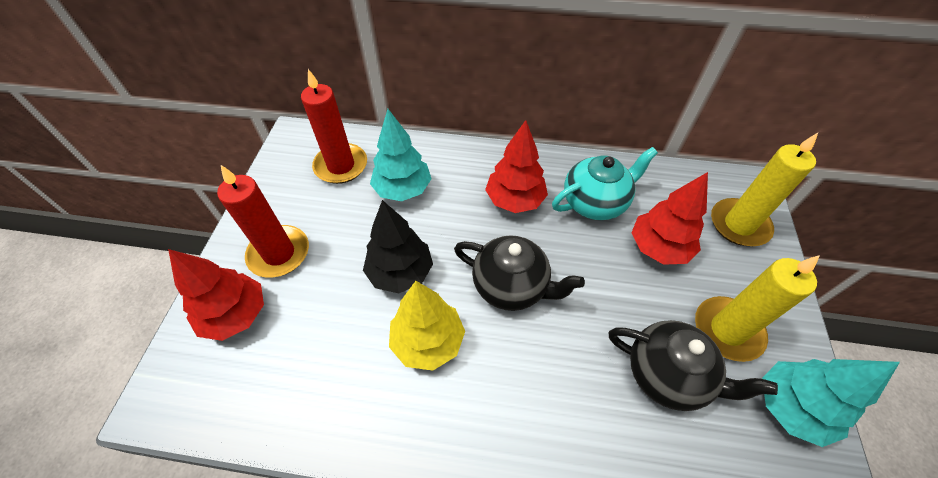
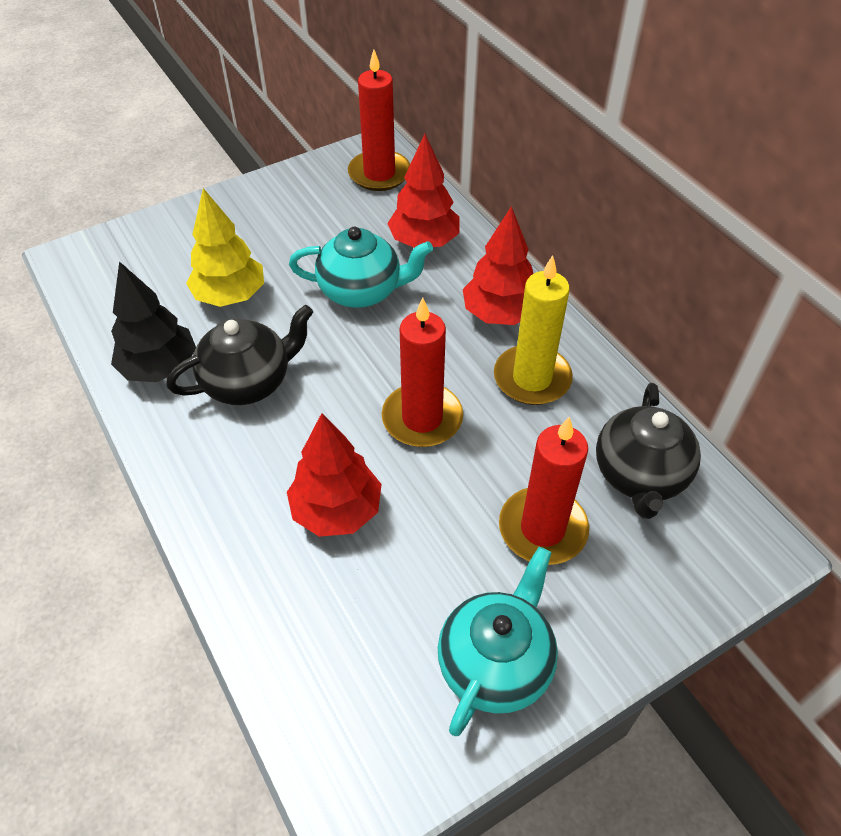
red candle: [217,165,309,278] [301,69,367,184] = 2 -> [348,49,410,191] [382,298,463,447] [499,417,589,565] = 3
turquoise teapot: [552,147,658,220] = 1 -> [289,227,433,308] [438,547,558,736] = 2
turquoise tree: [370,109,432,201] [762,359,900,447] = 2 -> none = 0
yellow candle: [695,255,820,362] [711,133,818,246] = 2 -> [494,255,573,405] = 1

